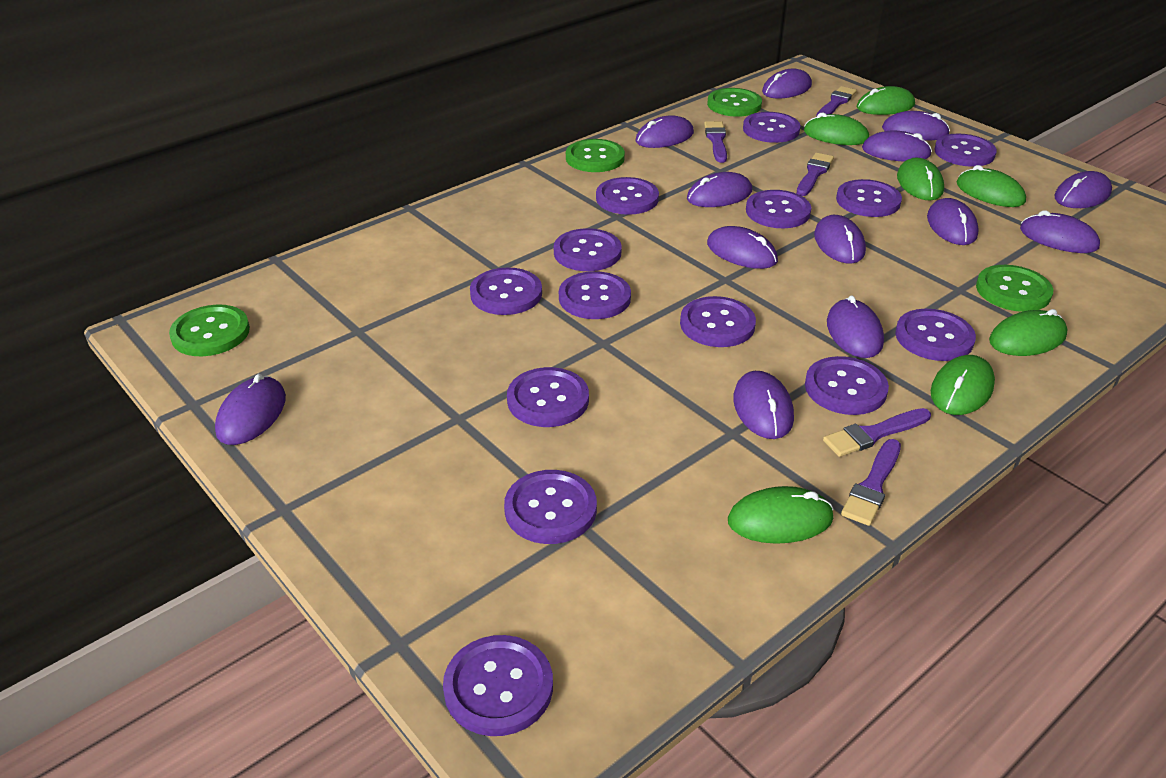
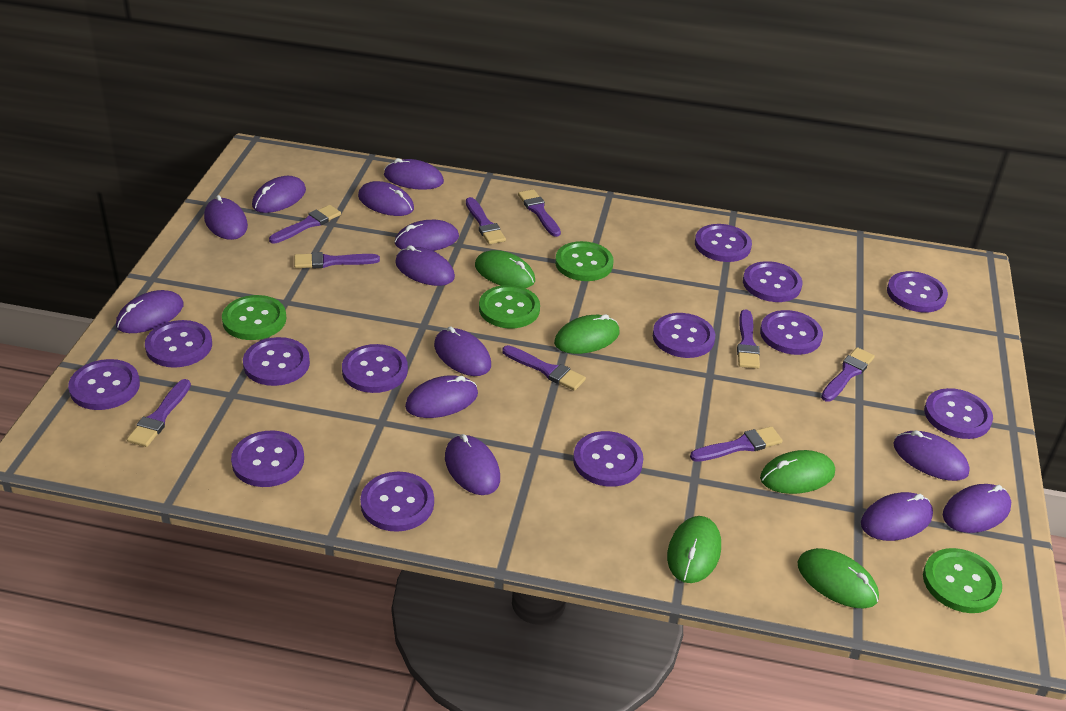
green mouse: [728,486,834,544] [804,113,869,145] [856,86,915,115] [897,157,944,200] [931,355,995,415] [957,165,1026,207] [989,309,1068,356] = 7 -> [475,250,535,288] [554,314,620,354] [667,516,721,583] [760,450,835,494] [798,548,879,608] = 5
purple brush: [704,121,727,163] [797,153,834,196] [816,86,857,117] [823,408,931,457] [841,439,901,526] = 5 -> [127,379,191,447] [269,205,341,244] [294,252,380,268] [466,197,506,244] [502,345,586,391] [518,189,561,237] [690,426,783,462] [737,310,760,369] [821,347,875,402] = 9
purple button: [443,635,553,736] [470,267,542,315] [504,470,597,544] [507,367,589,427] [554,228,622,271] [559,271,631,319] [596,177,659,215] [680,296,756,347] [743,112,800,143] [746,190,811,228] [805,356,889,415] [836,179,902,217] [895,309,976,361] [934,134,997,167] = 14 -> [68,359,140,410] [145,320,212,368] [231,430,304,487] [243,337,310,386] [342,344,408,393] [360,472,434,532] [573,431,644,487] [653,313,715,358] [695,224,752,262] [743,261,802,302] [760,310,823,355] [887,271,948,312] [924,388,993,439] = 13

